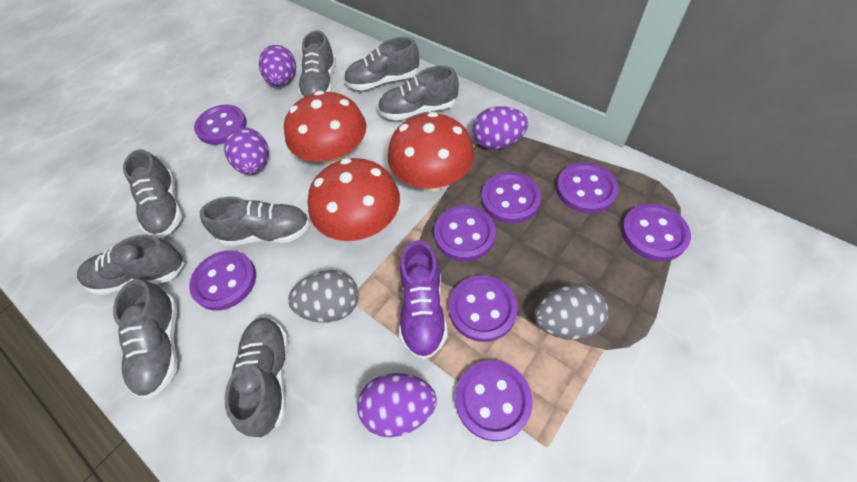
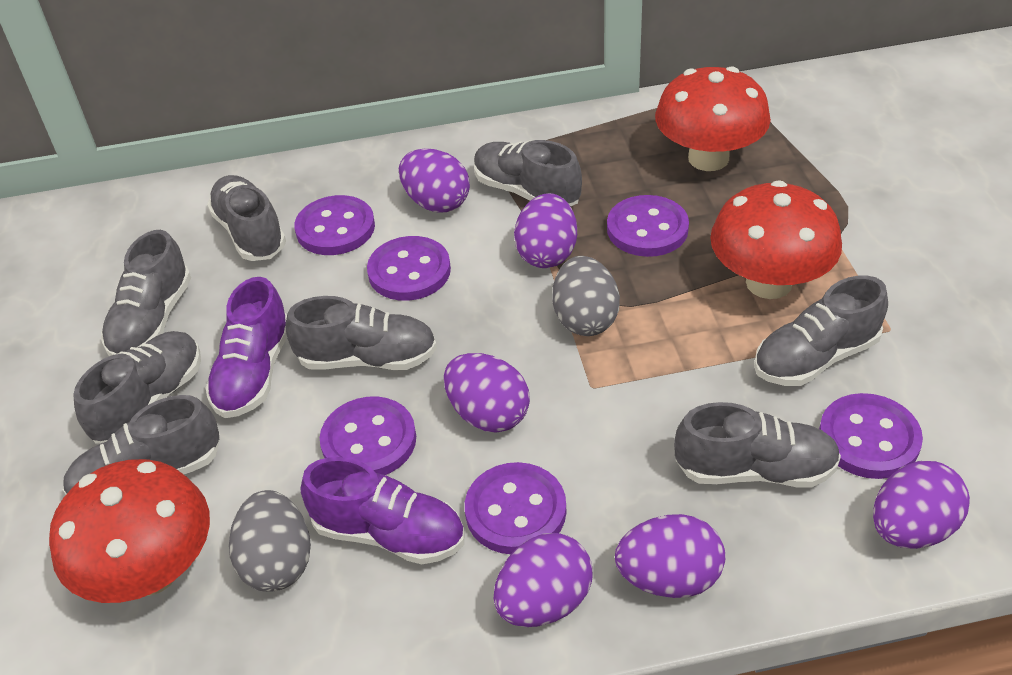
purple button: [189,250,256,310] [194,105,247,145] [434,205,496,261] [449,275,518,342] [455,360,533,441] [481,172,541,224] [556,163,619,213] [621,204,691,261] = 8 -> [294,195,375,255] [320,397,416,475] [367,236,451,301] [465,462,567,554] [607,195,689,257] [819,393,923,479] = 6
purple egg: [224,127,269,175] [259,45,296,86] [357,373,437,437] [473,106,528,149] = 4 -> [399,148,470,212] [444,353,530,433] [494,533,593,627] [514,193,577,268] [615,514,725,598] [873,461,970,549] = 6
purple shoe: [399,240,448,360] = 1 -> [205,277,287,418] [301,457,464,564] = 2

